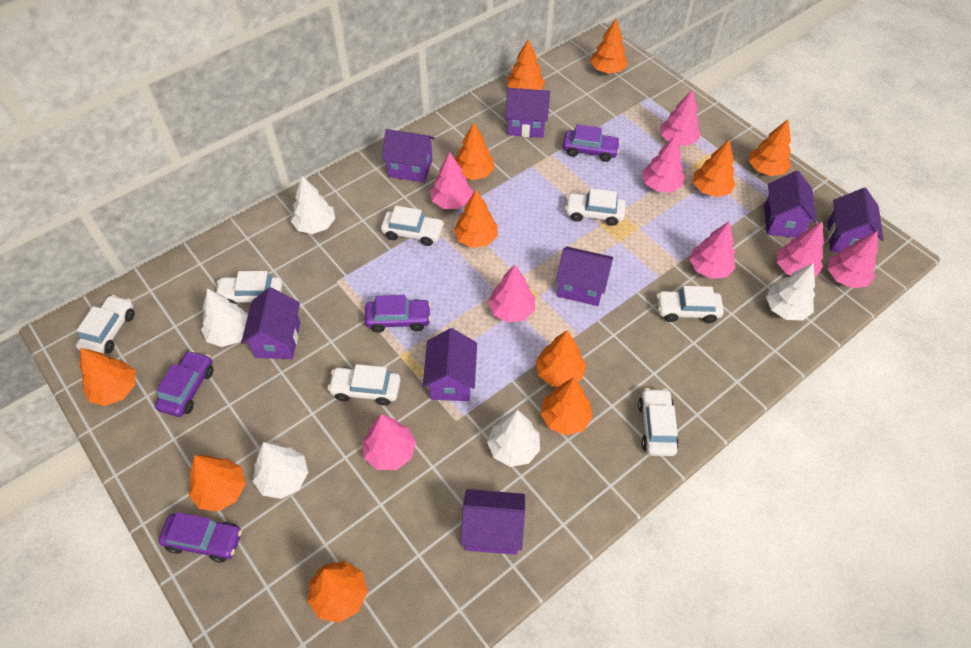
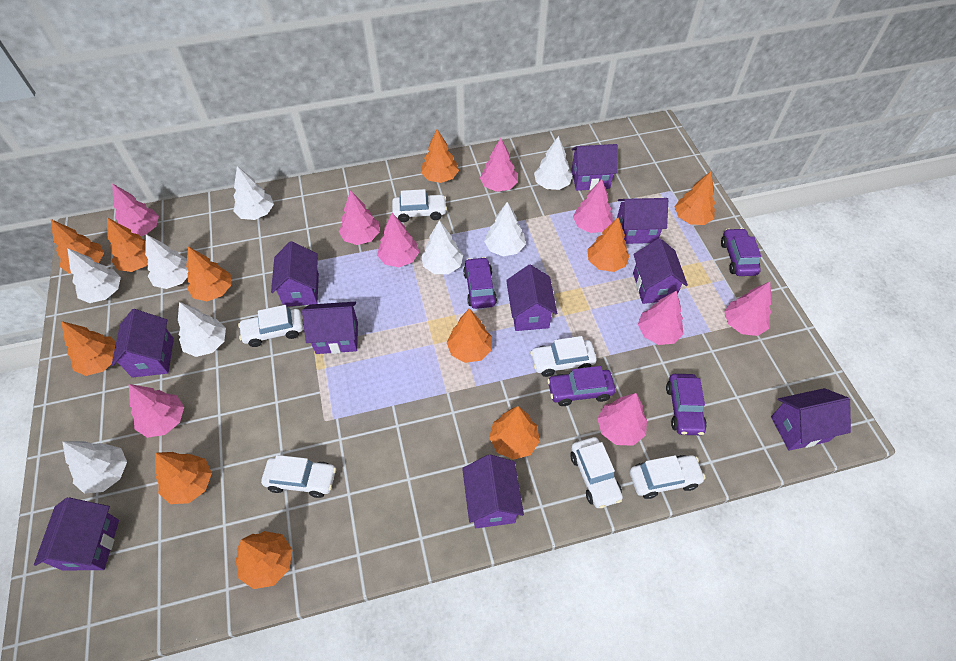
pink tree: [362,414,416,470] [430,152,473,209] [488,265,535,323] [642,135,684,192] [661,89,701,146] [689,221,736,279] [777,222,824,277] [828,230,878,288] = 8 -> [112,183,159,236] [129,384,184,438] [339,190,380,245] [377,213,419,267] [480,138,518,192] [573,179,613,233] [597,393,647,446] [638,291,684,345] [724,281,771,336] = 9
purple house: [241,287,300,359] [382,129,435,183] [423,328,477,401] [461,489,525,555] [505,88,550,138] [556,246,613,306] [764,171,817,238] [828,188,884,253] = 8 -> [34,497,119,570] [112,309,174,378] [271,241,319,307] [302,302,358,354] [462,454,524,528] [506,265,557,331] [571,144,618,191] [617,198,668,244] [633,238,688,304] [771,388,851,451] = 10
white car: [76,295,135,354] [216,271,283,304] [327,364,401,406] [381,206,444,246] [565,189,626,226] [638,388,679,456] [656,286,724,323] = 7 -> [238,305,303,347] [261,455,336,498] [392,189,447,222] [530,336,597,377] [570,437,623,508] [630,455,706,499] = 6
white tree: [201,288,248,347] [253,442,308,499] [291,176,335,234] [487,410,540,467] [766,263,815,321] = 5 -> [62,441,127,494] [67,248,121,303] [145,234,188,289] [178,302,226,357] [233,166,274,220] [421,220,463,274] [484,202,526,256] [534,136,572,190] = 8

